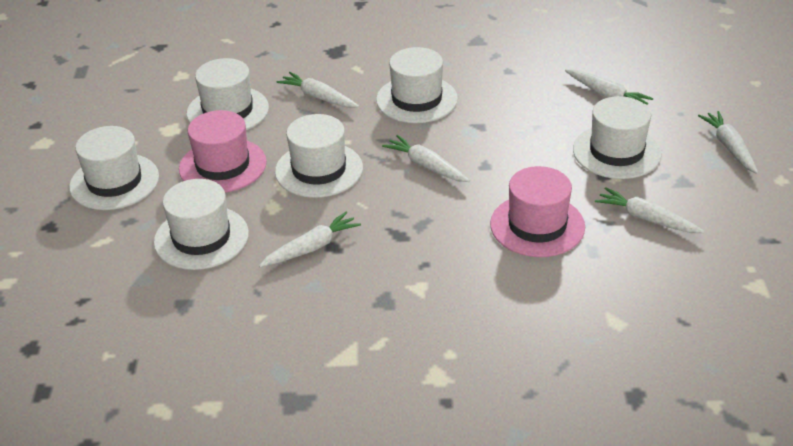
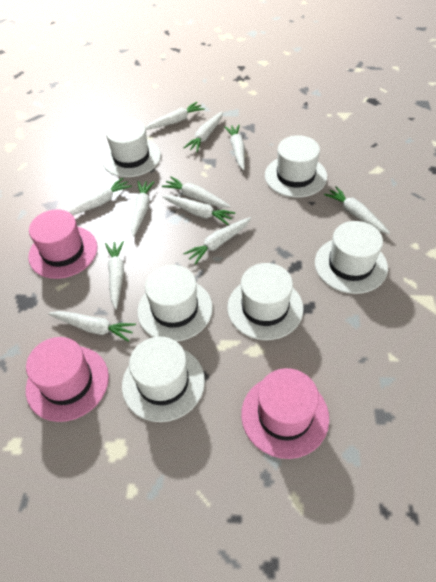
pink hat: [179,110,267,192] [490,166,585,257] = 2 -> [26,337,109,422] [28,209,97,279] [241,368,329,459] = 3
white carrot: [259,212,361,267] [276,72,359,108] [382,135,470,182] [565,69,654,105] [595,187,705,233] [698,111,758,174] = 6 -> [48,311,136,342] [68,177,132,216] [105,241,124,309] [131,181,154,237] [145,102,205,130] [162,176,231,208] [163,195,235,225] [183,111,223,152] [183,217,251,265] [224,124,245,170] [324,186,390,234] = 11

